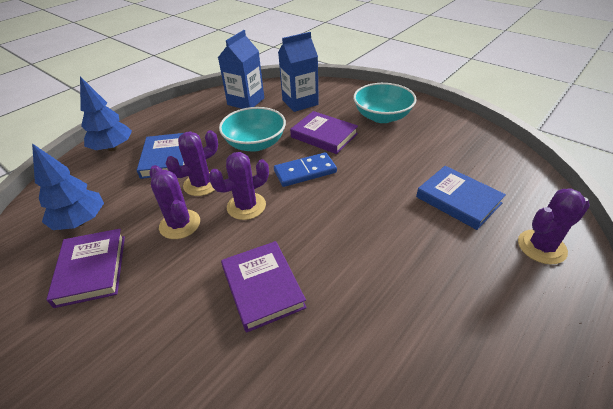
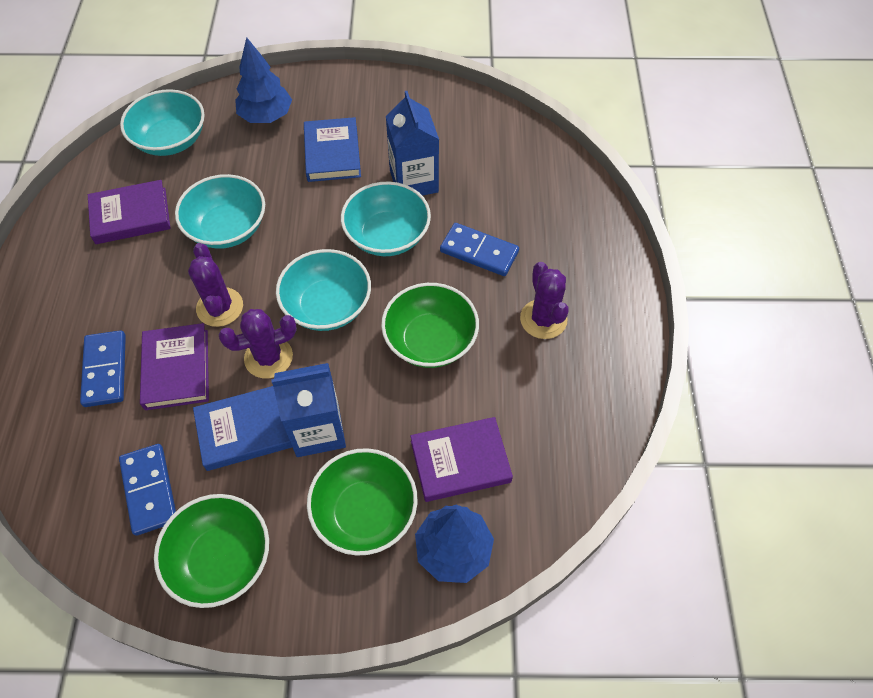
blue domino: [274,152,337,187] = 1 -> [80,330,126,407] [119,444,176,536] [440,223,519,276] = 3
green bowl: none = 0 -> [154,494,269,608] [307,448,418,556] [381,283,479,368] = 3
purple cactus: [149,165,200,239] [166,130,218,196] [209,152,269,220] [518,188,590,265] = 4 -> [188,243,243,327] [219,309,297,378] [520,262,569,339] = 3
turquoise bowl: [219,107,286,152] [353,83,416,123] = 2 -> [120,89,205,156] [175,174,265,249] [276,249,371,331] [341,181,431,256] = 4

